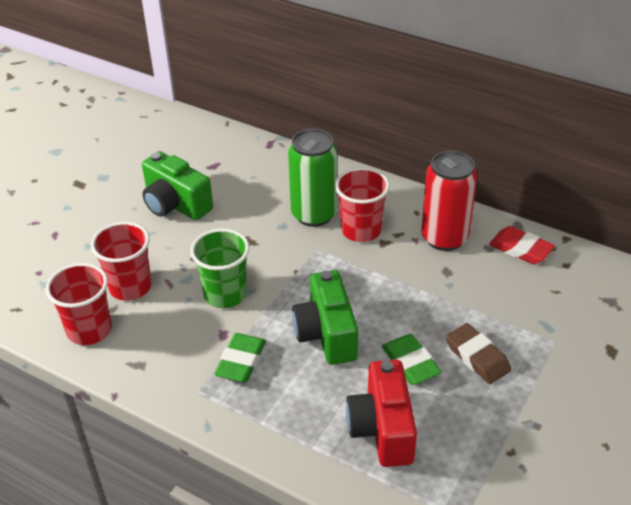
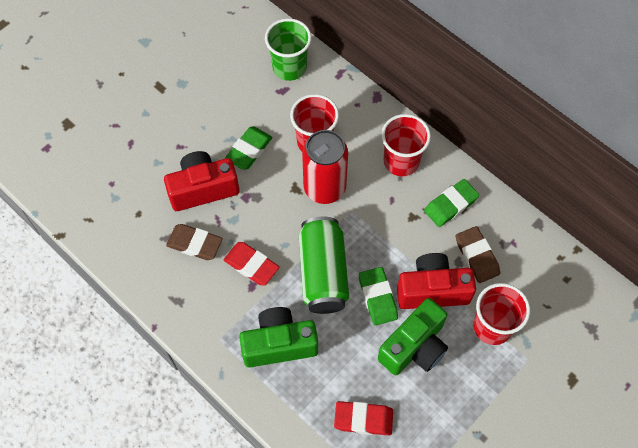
brown eraser: [446,323,511,384] = 1 -> [166,224,223,260] [456,226,500,283] = 2
green eraser: [214,333,266,382] [382,334,442,385] = 2 -> [225,126,272,170] [359,267,398,326] [424,179,479,227] = 3
red camera: [346,360,417,467] = 1 -> [164,151,240,211] [397,253,476,309] = 2
red eraser: [489,226,555,264] = 1 -> [224,242,279,286] [334,401,393,436] = 2

